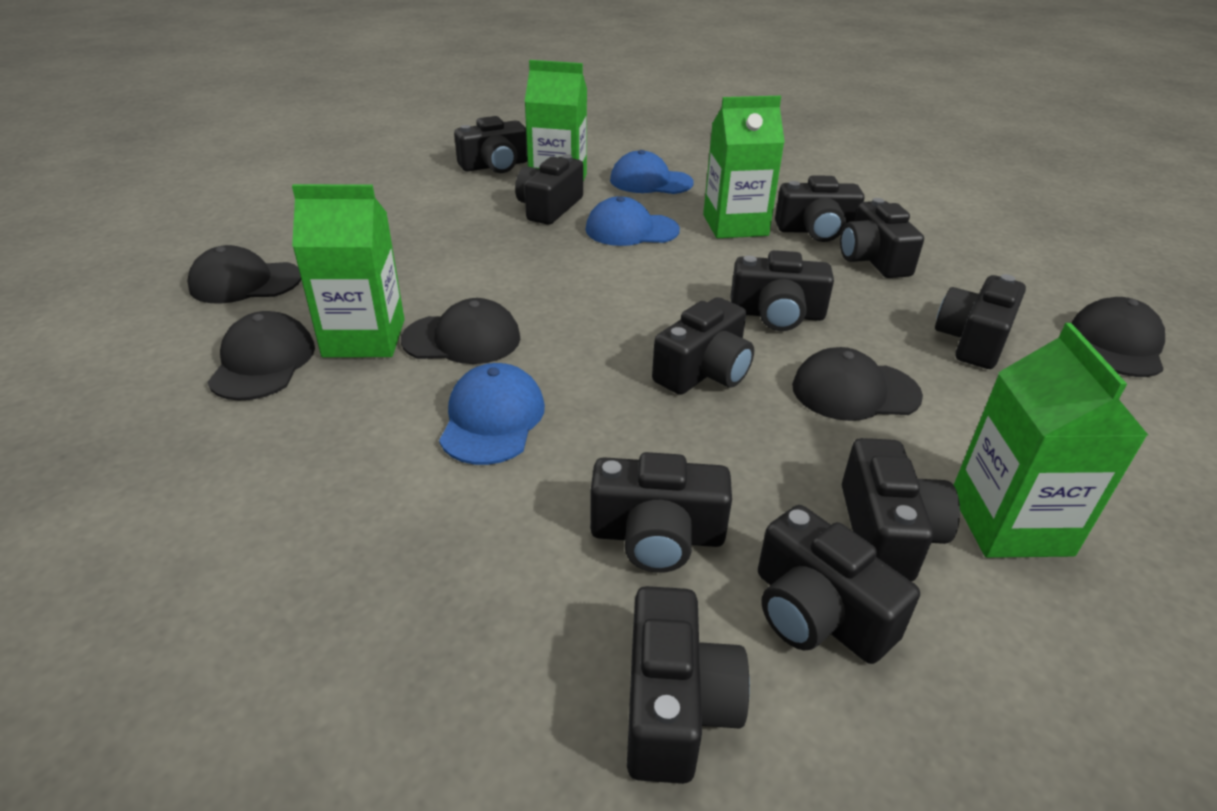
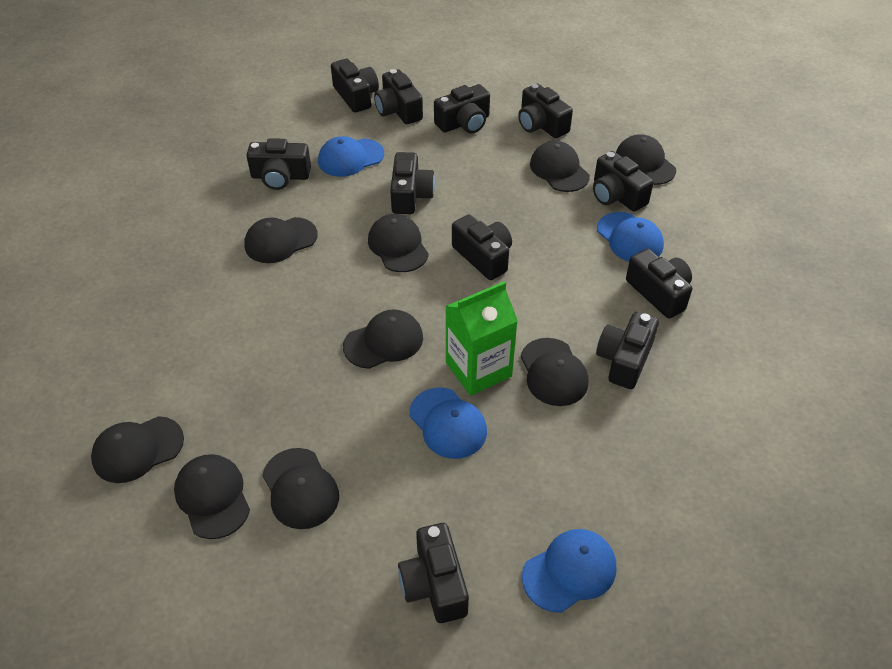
black cap: [187,245,301,304] [207,311,315,401] [401,298,520,364] [792,347,923,421] [1071,297,1165,377] = 5 -> [91,416,184,483] [174,454,250,539] [244,217,318,263] [262,448,339,529] [343,309,423,369] [368,214,429,272] [520,338,588,406] [530,141,590,192] [616,134,676,185] = 9
blue cap: [439,363,545,465] [586,196,680,246] [610,150,694,194] = 3 -> [318,136,384,177] [409,387,487,459] [522,529,616,613] [597,212,664,261] = 4
green carton: [292,184,405,357] [524,60,587,181] [703,96,785,238] [954,323,1148,558] = 4 -> [445,281,518,396] = 1

